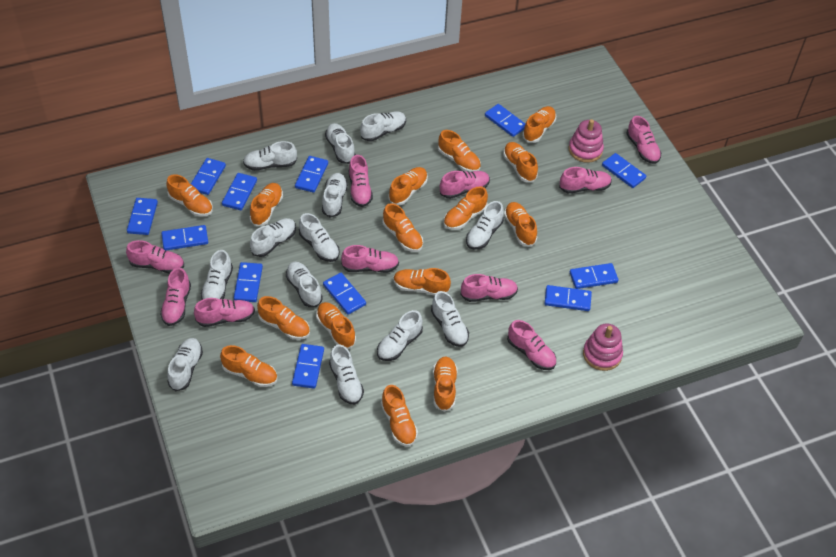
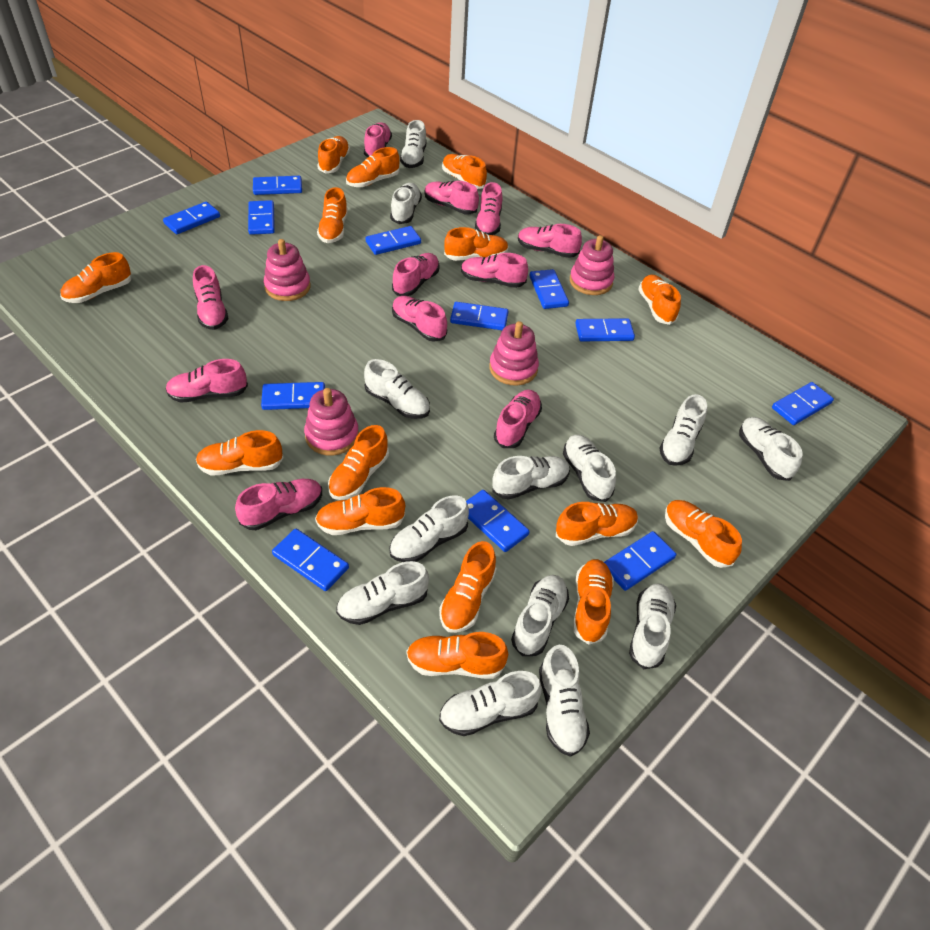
pink shoe: [126,240,184,273] [160,268,191,326] [194,298,255,327] [341,245,399,273] [349,155,373,207] [440,171,490,199] [460,274,518,302] [507,320,556,370] [559,167,612,193] [626,116,661,164] = 10 -> [165,359,248,403] [193,265,228,330] [235,479,322,530] [364,122,392,157] [392,253,440,296] [392,296,447,342] [425,181,479,214] [461,253,528,288] [475,182,502,235] [494,390,542,448] [518,224,582,258] = 11
pink stacking toy: [569,119,604,163] [583,324,623,371] = 2 -> [264,239,311,301] [304,388,359,456] [489,321,539,386] [570,235,614,295] = 4

